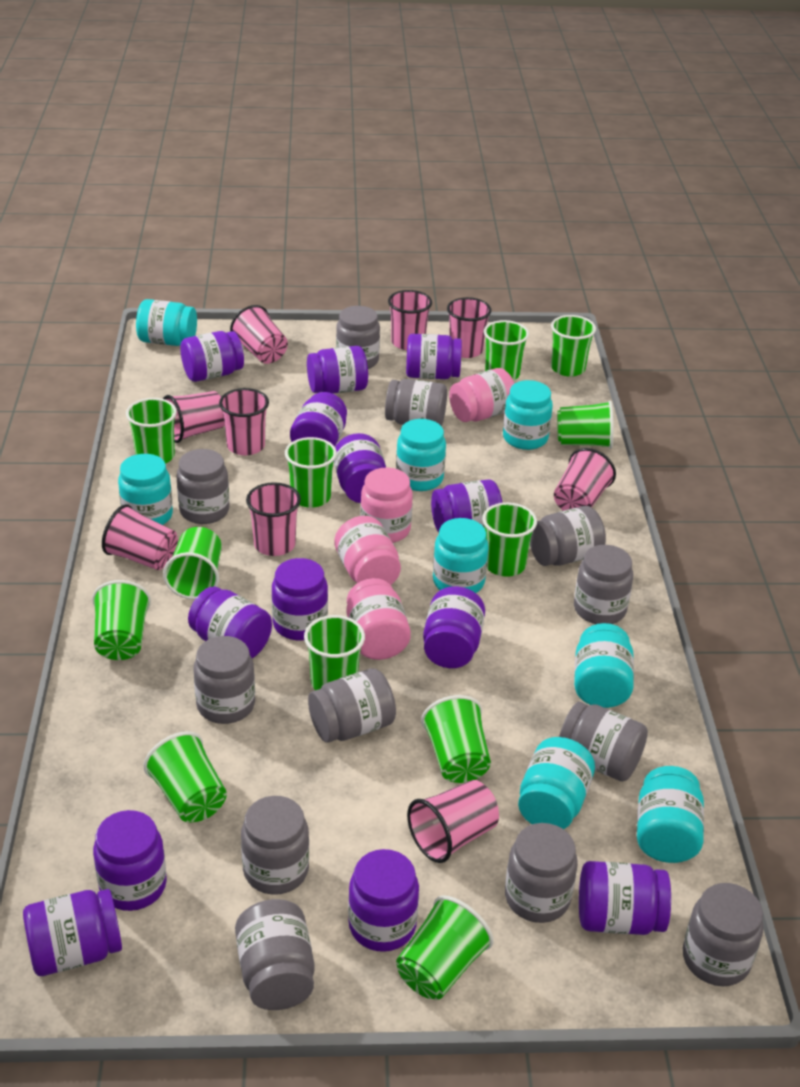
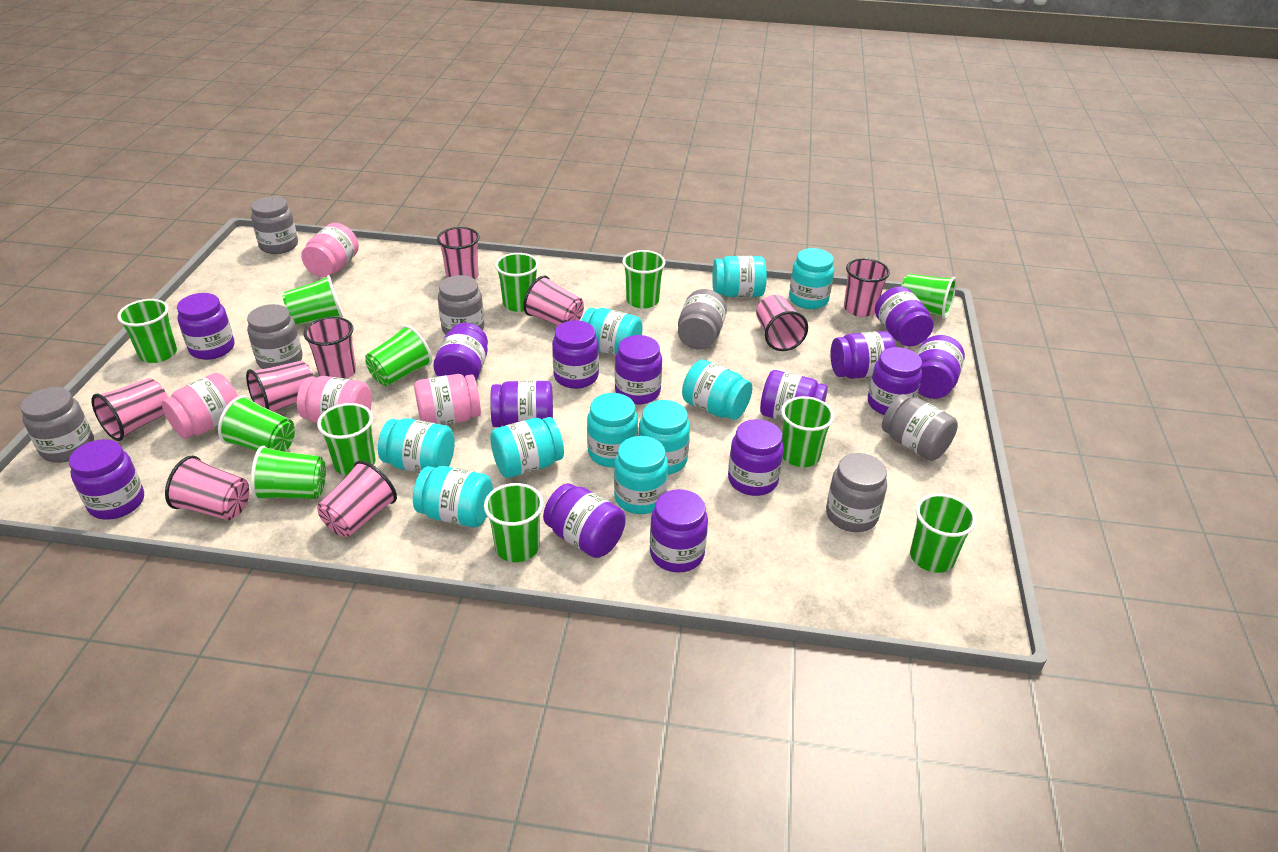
grey jar: [176,449,229,524] [193,636,255,724] [235,899,314,1010] [241,796,309,895] [308,668,396,742] [336,306,380,369] [385,379,447,426] [505,823,578,923] [530,506,606,566] [559,702,648,781] [574,545,633,624] [683,883,764,986] = 12 -> [20,387,94,463] [247,304,303,369] [251,196,298,254] [438,275,484,335] [678,289,727,350] [826,453,887,532] [882,394,958,461] = 7
purple jar: [23,889,122,976] [93,810,167,911] [180,331,244,382] [188,586,272,658] [272,558,328,640] [290,392,347,447] [307,346,368,394] [334,433,386,503] [348,849,419,952] [406,334,462,379] [423,586,485,668] [431,479,502,532] [579,861,671,935] = 13 -> [69,439,144,520] [177,293,235,360] [433,323,488,380] [490,381,553,427] [543,483,625,558] [552,320,599,389] [615,335,662,405] [650,489,708,573] [728,419,784,496] [760,370,828,421] [830,331,896,379] [868,347,922,415] [875,286,933,346] [917,335,965,399] = 14
turquoise jar: [118,454,173,525] [136,299,197,346] [396,419,446,491] [433,518,489,593] [503,380,553,450] [518,737,595,829] [574,623,634,708] [637,766,704,863] = 8 -> [378,418,455,473] [413,466,493,528] [490,417,564,478] [581,308,643,357] [587,393,638,467] [614,436,668,514] [638,400,690,475] [682,360,752,420] [712,256,767,297] [789,248,834,309] = 10

